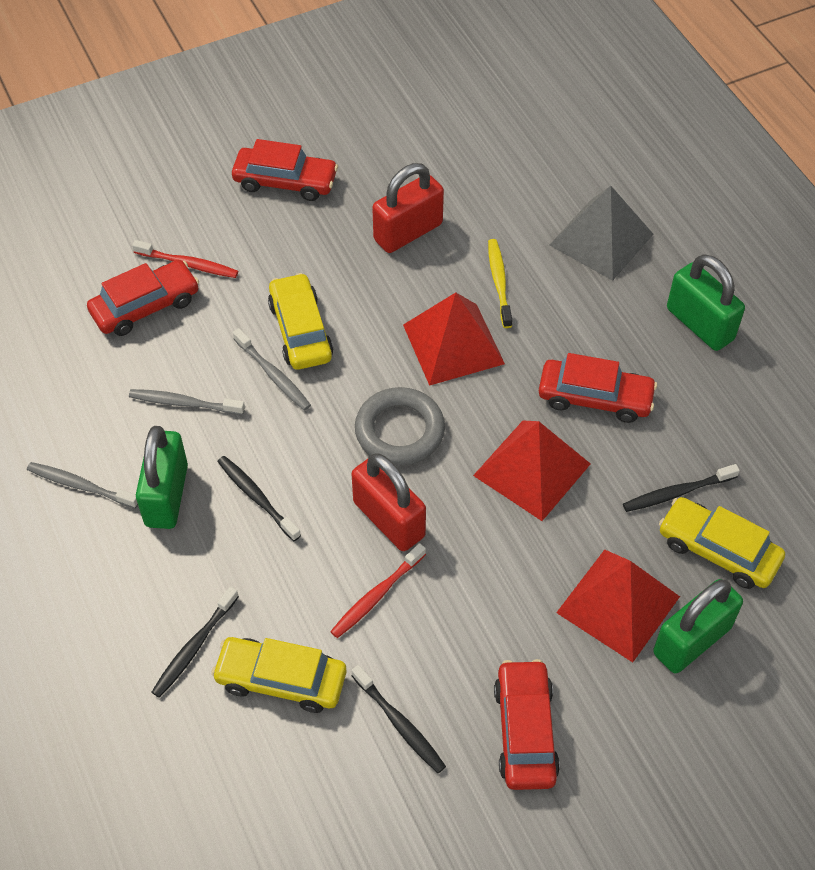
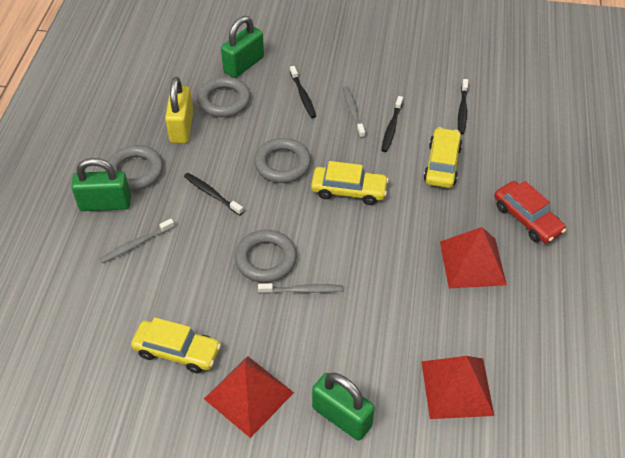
grey pyramid: [549,186,653,281] = 1 -> none = 0
grey ring: [355,387,445,466] = 1 -> [105,145,163,191] [197,77,251,117] [234,230,297,283] [254,138,311,183] = 4
red car: [87,260,199,336] [232,139,338,201] [494,659,560,790] [539,353,657,423] = 4 -> [494,181,566,244] = 1
red padlock: [352,453,426,551] [372,163,444,253] = 2 -> none = 0
red toothbrush: [132,240,238,278] [330,543,426,638] = 2 -> none = 0
yellow padlock: none = 0 -> [165,77,193,143] = 1
yellow toothbrush: [488,239,512,328] = 1 -> none = 0

